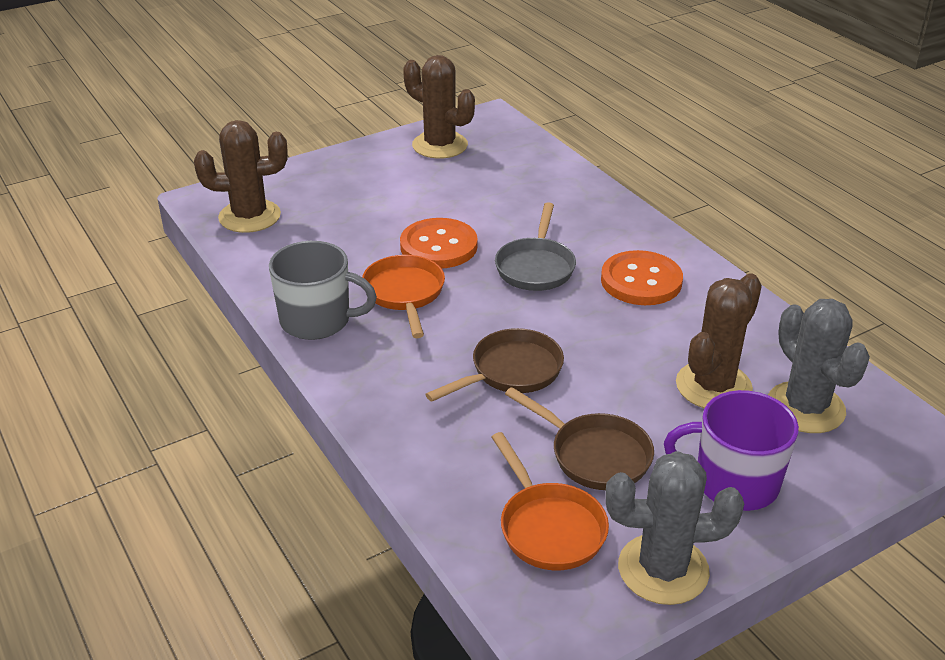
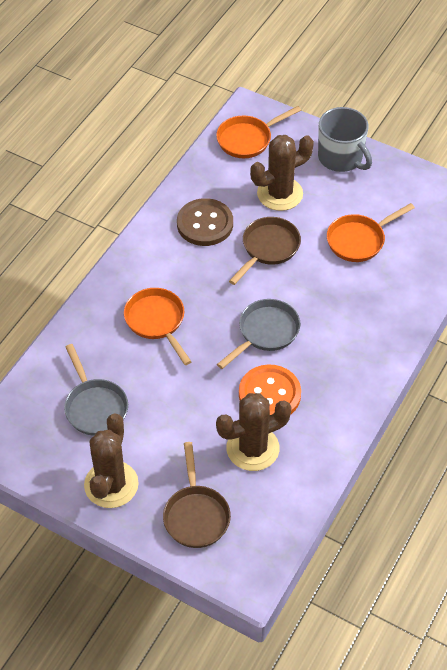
brown button: none = 0 -> [177,198,233,246] = 1
grey cactus: [605,451,744,605] [768,299,870,433] = 2 -> none = 0
grey pan: [495,202,576,291] = 1 -> [64,344,128,436] [217,299,300,369] = 2
orange button: [400,218,478,268] [601,250,683,305] = 2 -> [239,364,301,415] = 1
orange pan: [362,255,445,338] [492,432,609,570] = 2 -> [124,288,192,365] [216,106,301,158] [327,203,415,262] = 3
purple mug: [664,390,799,511] = 1 -> none = 0

